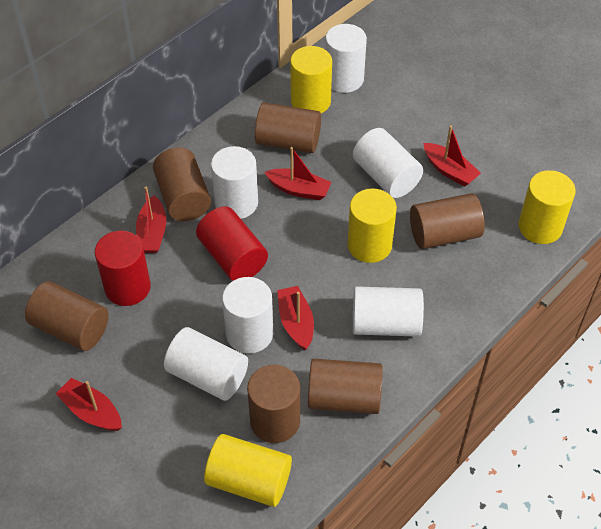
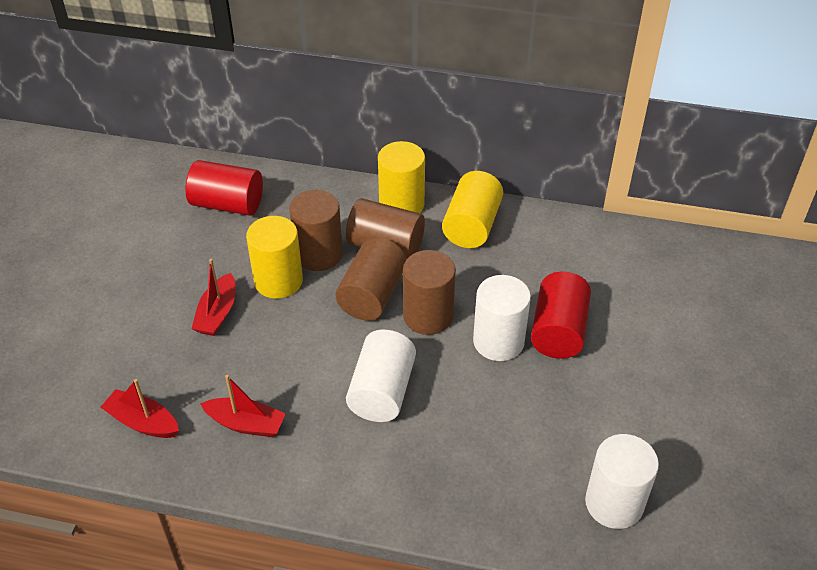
brown cylinder: [25,281,109,351] [153,147,211,221] [247,364,300,443] [255,102,321,153] [308,359,382,414] [410,193,485,249] = 6 -> [290,190,343,271] [335,237,407,321] [346,198,425,259] [403,250,456,335] = 4
red boat: [56,378,122,431] [136,187,166,253] [264,147,331,200] [277,286,314,350] [423,125,481,187] = 5 -> [100,379,179,438] [191,259,236,336] [200,375,286,437] = 3
white cylinder: [164,327,248,401] [211,146,258,219] [222,277,274,354] [325,24,367,93] [353,128,423,198] [353,286,424,337] = 6 -> [346,330,416,422] [473,275,531,361] [585,434,659,529] = 3
yellow cylinder: [204,434,292,507] [290,46,332,113] [347,188,397,263] [519,170,576,244] = 4 -> [246,216,303,299] [378,141,425,213] [442,171,503,248] = 3

